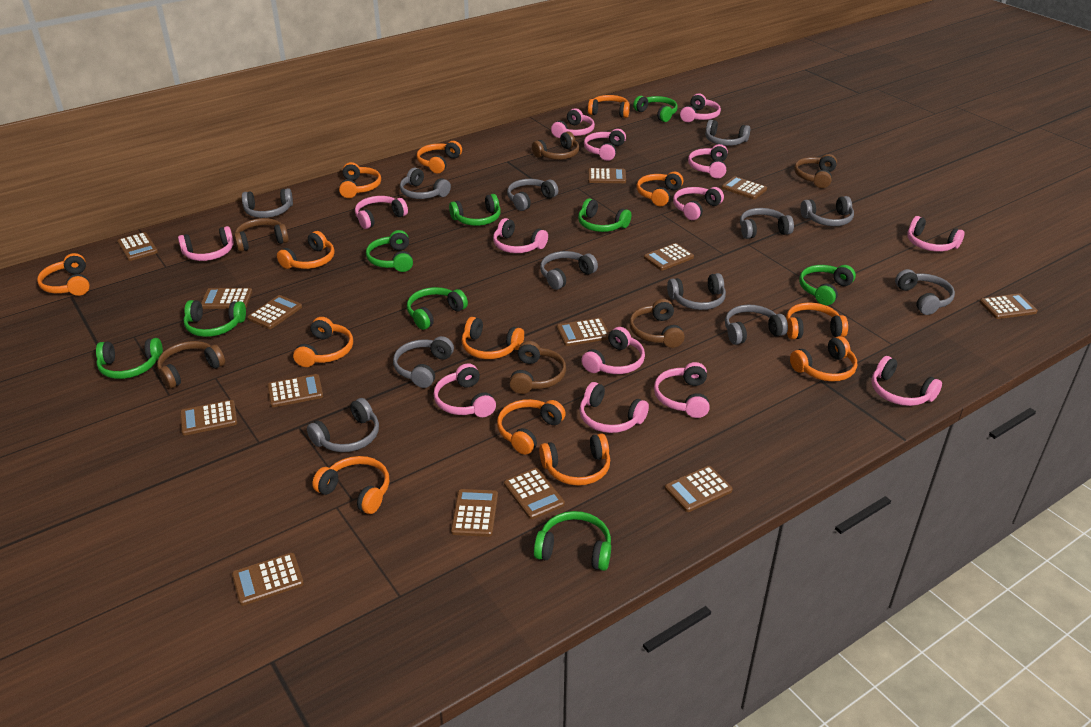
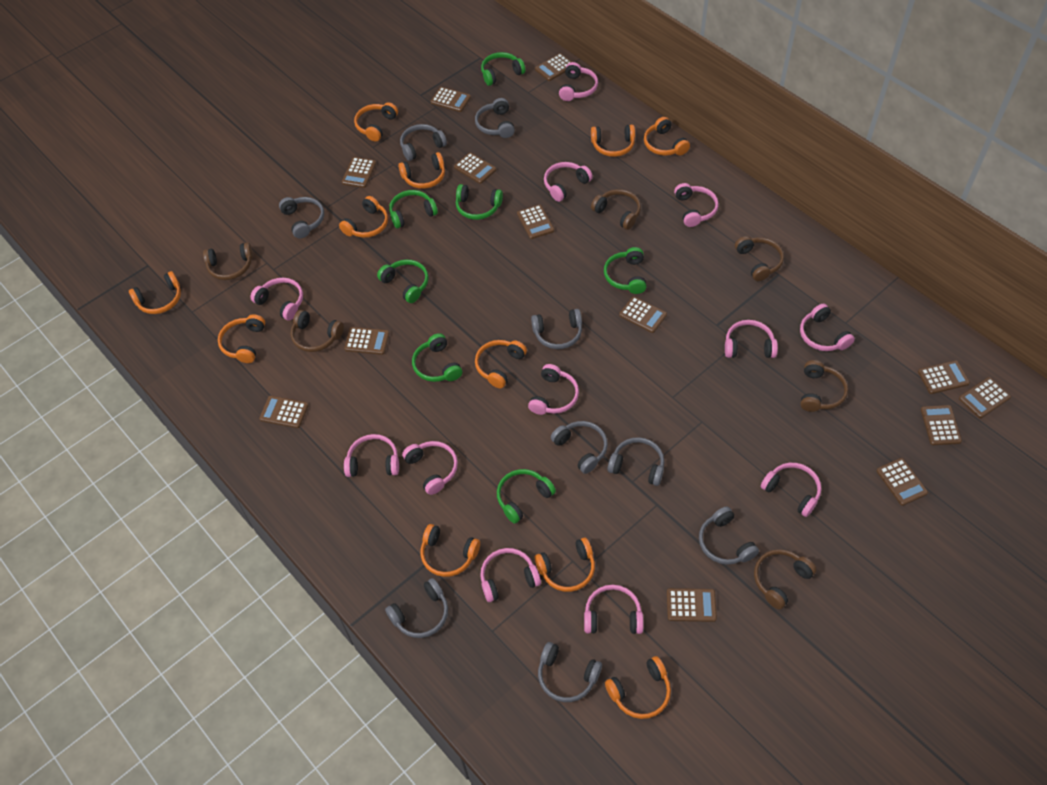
brown calculator: [117,232,158,261] [180,400,237,436] [201,288,252,309] [232,553,304,606] [247,295,302,329] [268,374,323,407] [451,489,498,537] [504,468,565,519] [557,318,609,346] [588,168,626,183] [644,243,694,271] [665,466,733,512] [721,176,767,199] [980,293,1038,319] = 14 -> [259,396,309,428] [342,157,376,188] [344,327,390,355] [431,87,471,112] [454,152,496,184] [517,204,554,239] [535,53,572,81] [619,296,667,333] [667,588,717,622] [877,458,928,506] [918,360,970,394] [921,405,962,445] [959,377,1011,418] = 13
green headphones: [96,338,163,379] [183,300,246,337] [366,230,413,272] [407,287,468,330] [449,194,501,226] [534,511,611,571] [578,198,631,232] [633,96,678,122] [799,265,856,306] = 9 -> [377,259,429,303] [389,190,438,228] [412,333,462,382] [456,184,503,220] [481,52,525,86] [497,469,556,524] [604,247,647,294] = 7
grey headphones: [242,188,293,218] [307,398,379,452] [393,336,454,388] [400,168,451,199] [507,179,558,211] [540,251,598,290] [667,273,726,310] [705,120,750,146] [725,304,788,345] [740,208,794,239] [800,196,854,226] [895,269,955,315] = 12 -> [279,197,324,239] [385,578,448,638] [400,124,447,161] [475,98,515,138] [531,309,582,349] [538,642,602,702] [551,421,608,474] [608,437,664,486] [699,506,759,565] = 9
orange headphones: [37,253,90,296] [277,231,335,269] [293,317,353,367] [312,456,389,514] [339,162,381,198] [416,141,462,174] [462,317,524,359] [497,399,566,455] [539,433,610,486] [588,95,630,118] [637,172,683,206] [786,302,848,339] [790,336,857,382] = 13 -> [129,271,181,314] [218,314,265,363] [339,196,388,238] [354,102,398,142] [398,152,445,189] [420,524,480,577] [475,340,527,388] [534,537,595,592] [591,125,635,157] [605,656,671,719] [644,117,690,156] = 11
pink headphones: [178,226,234,261] [355,196,408,229] [434,363,496,417] [493,218,548,253] [551,108,595,138] [579,382,649,433] [581,327,645,374] [584,129,626,161] [654,362,710,418] [673,187,724,220] [680,94,721,122] [688,144,728,178] [871,356,942,406] [907,216,965,252] = 14 -> [251,278,303,321] [344,434,399,477] [402,441,458,495] [480,548,541,602] [528,364,579,415] [544,162,593,202] [559,62,598,101] [584,585,643,634] [674,183,719,227] [725,320,778,358] [761,463,821,517] [800,304,855,351] = 12

